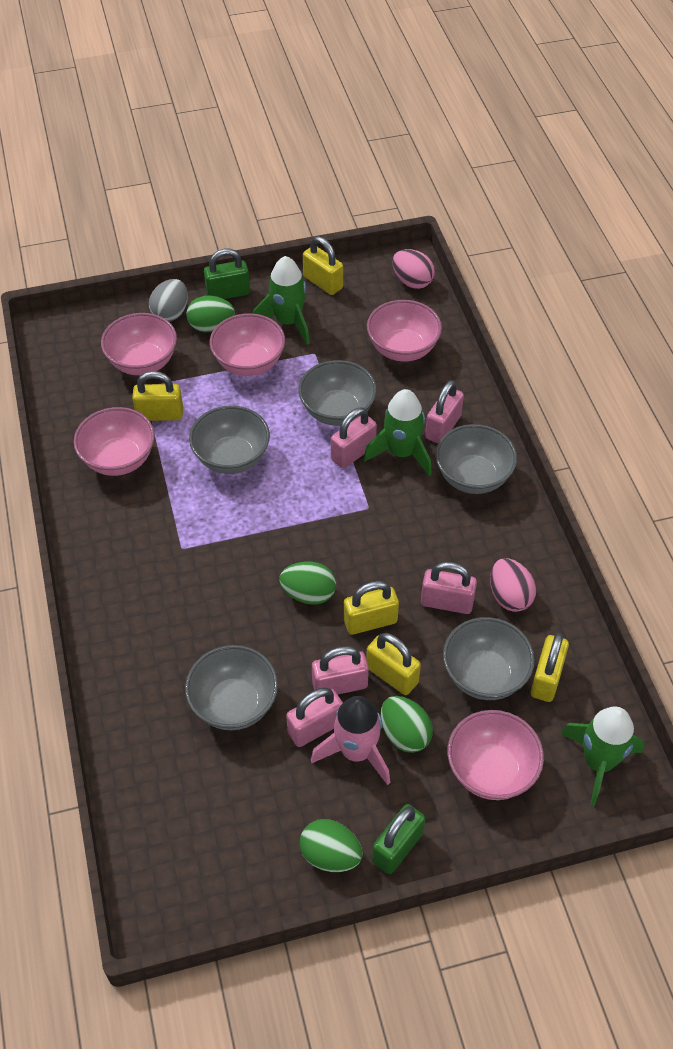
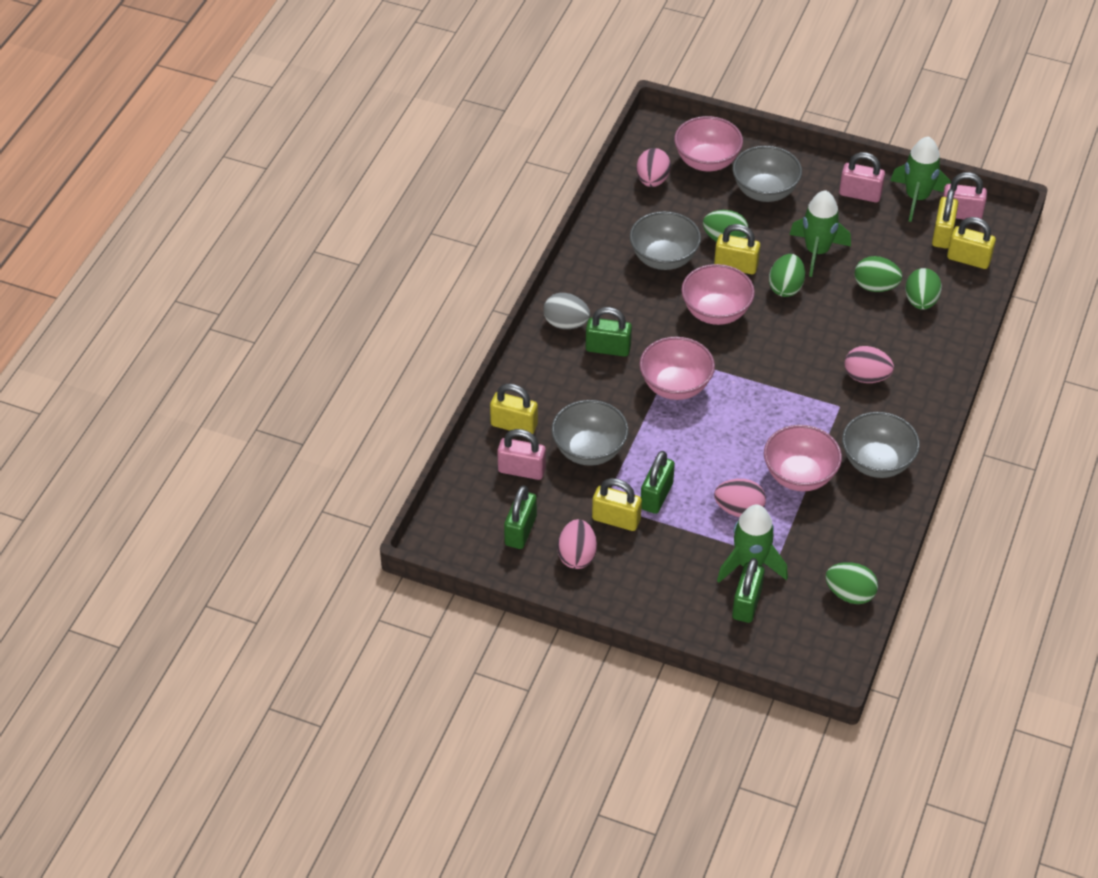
green egg: [186,295,235,332] [279,562,336,605] [300,819,363,872] [381,696,433,753] = 4 -> [703,210,749,242] [769,254,805,297] [825,562,878,604] [855,256,902,292] [905,268,942,310] = 5
green padlock: [204,248,250,299] [372,804,425,874] = 2 -> [504,485,537,549] [586,307,632,357] [641,451,675,514] [732,558,765,623] = 4
grey bowl: [185,645,278,730] [189,406,270,474] [299,360,377,426] [436,424,517,494] [443,617,535,700] = 5 -> [551,400,629,466] [629,211,701,270] [733,146,802,202] [842,412,920,478] = 4
pink bowl: [74,407,155,476] [101,313,177,375] [210,313,285,376] [367,300,442,361] [447,710,544,800] = 5 -> [639,337,715,400] [674,116,743,171] [681,264,755,325] [764,425,842,491] = 4
pink egg: [392,249,435,289] [490,558,536,612] = 2 -> [557,519,597,569] [636,148,671,187] [714,479,766,517] [844,346,894,383] = 4
pink padlock: [286,687,343,747] [312,646,369,694] [331,407,377,468] [421,562,477,614] [425,380,464,443] = 5 -> [497,429,546,480] [839,152,885,203] [943,172,987,220] = 3
pink rocket: [311,696,390,785] = 1 -> none = 0

